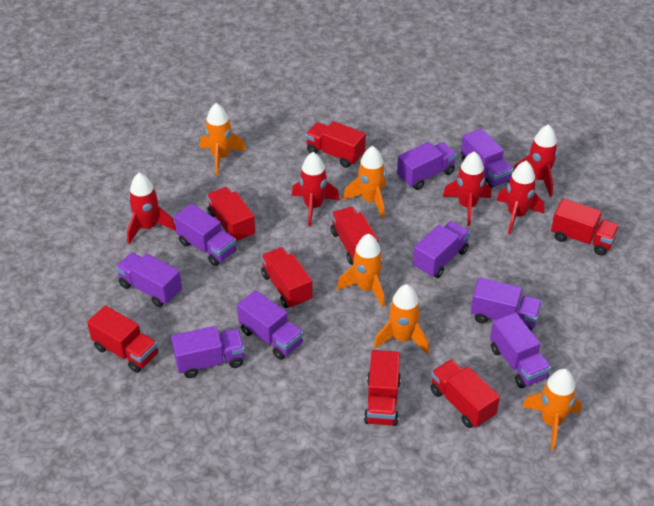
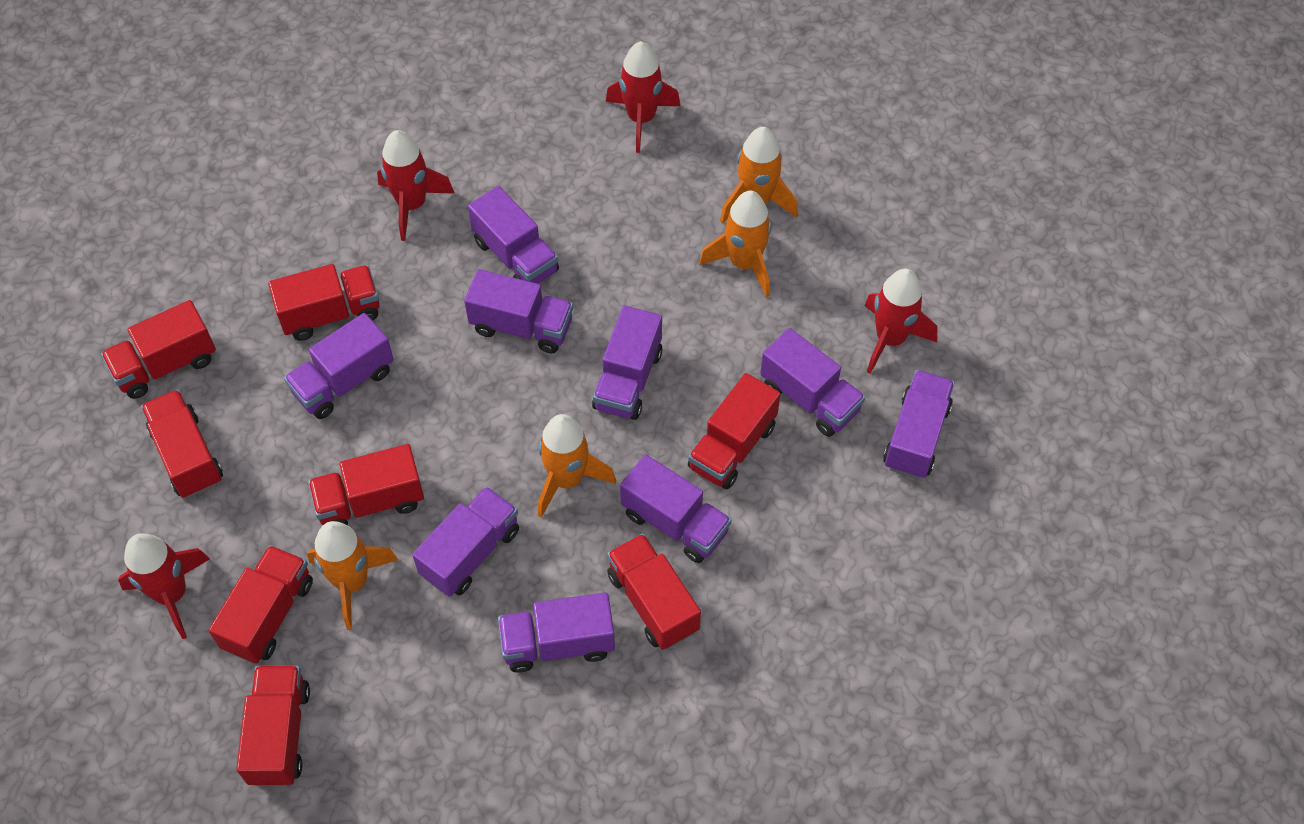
orange rocket: [200,103,246,176] [337,234,385,308] [343,146,386,219] [374,284,429,354] [522,369,582,450] = 5 -> [307,521,398,630] [538,414,616,518] [700,191,772,297] [720,127,798,223] = 4
red rocket: [127,173,176,244] [292,152,340,226] [442,151,491,226] [496,161,544,234] [511,124,558,197] = 5 -> [118,533,210,639] [377,130,454,241] [606,41,680,153] [864,269,937,374] = 4

